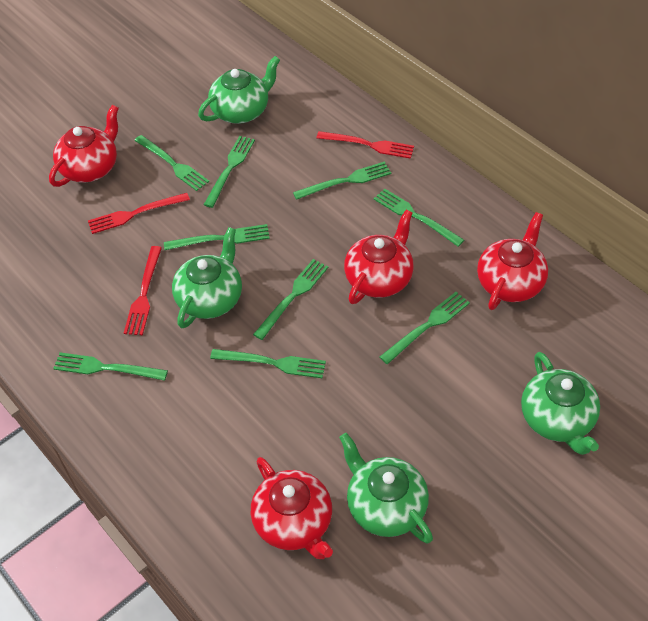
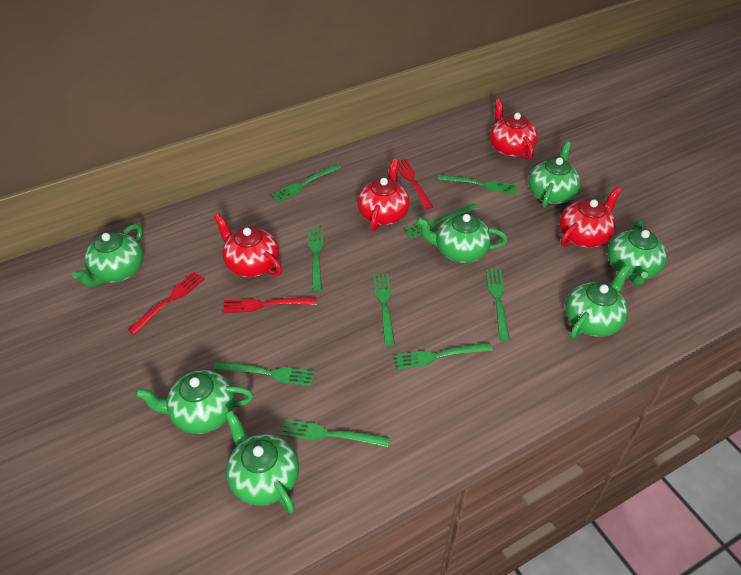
green teapot: [172,227,242,328] [198,56,280,124] [339,433,433,543] [521,352,600,455] = 4 -> [72,224,144,287] [135,370,254,434] [225,410,299,513] [416,214,508,263] [528,141,581,208] [565,265,630,338] [608,220,667,286] = 7

